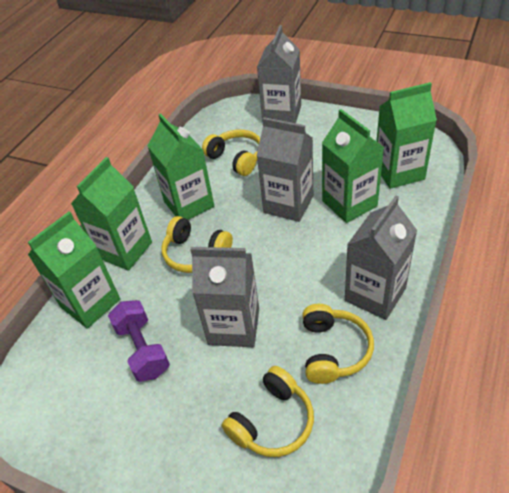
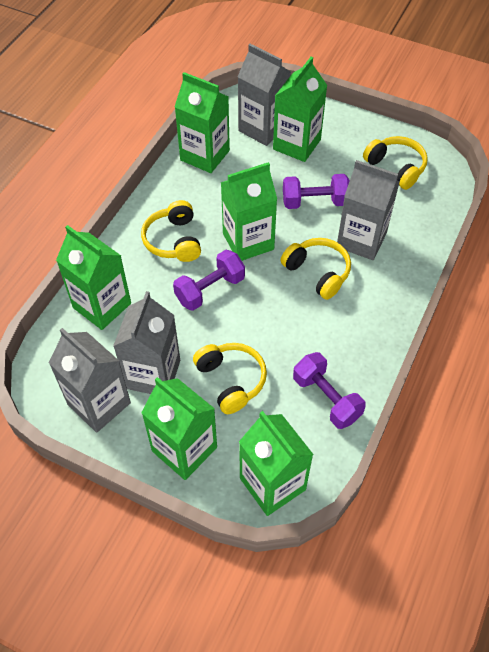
green carton: [28,212,120,329] [71,157,152,271] [148,114,214,220] [322,109,384,223] [377,82,437,189] = 5 -> [56,225,131,330] [141,377,217,480] [175,72,230,173] [221,162,277,261] [239,411,314,516] [273,57,327,162] = 6
purple dumbbell: [108,300,170,382] = 1 -> [173,250,245,311] [283,174,350,209] [293,352,366,429] = 3

